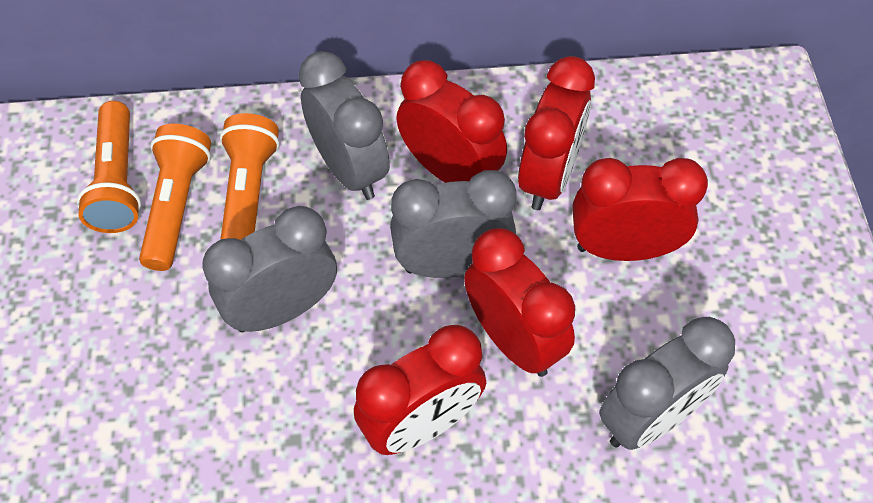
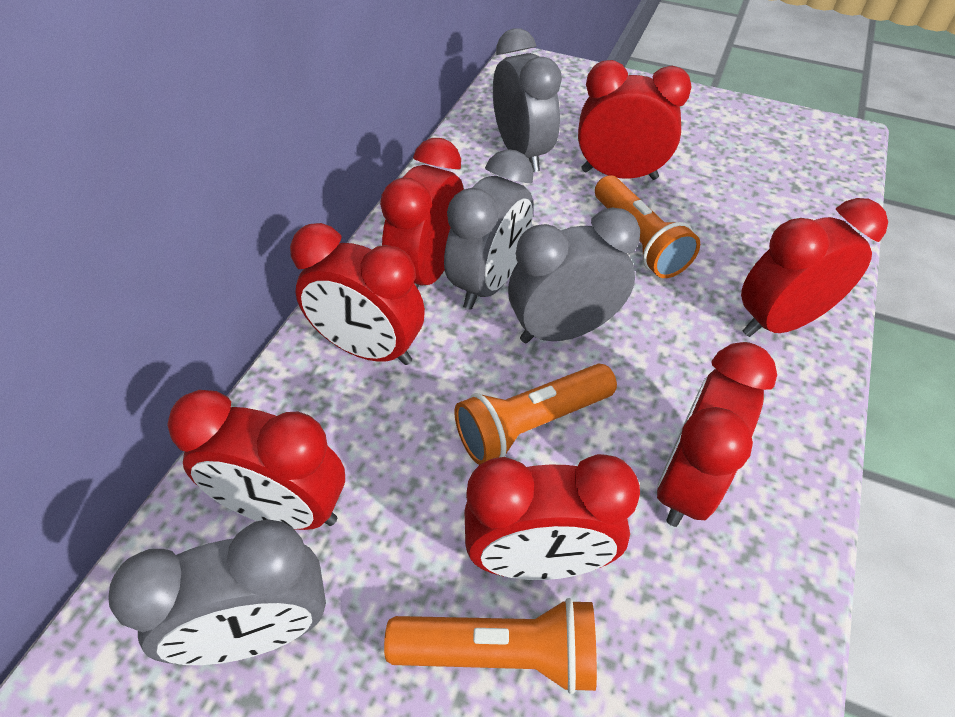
red clock: [354,325,486,455] [396,60,507,183] [464,228,575,377] [518,56,595,210] [572,158,708,261] = 5 -> [167,390,345,530] [290,223,425,365] [380,138,464,289] [464,454,640,580] [578,60,692,180] [657,342,777,527] [741,198,888,337] = 7

